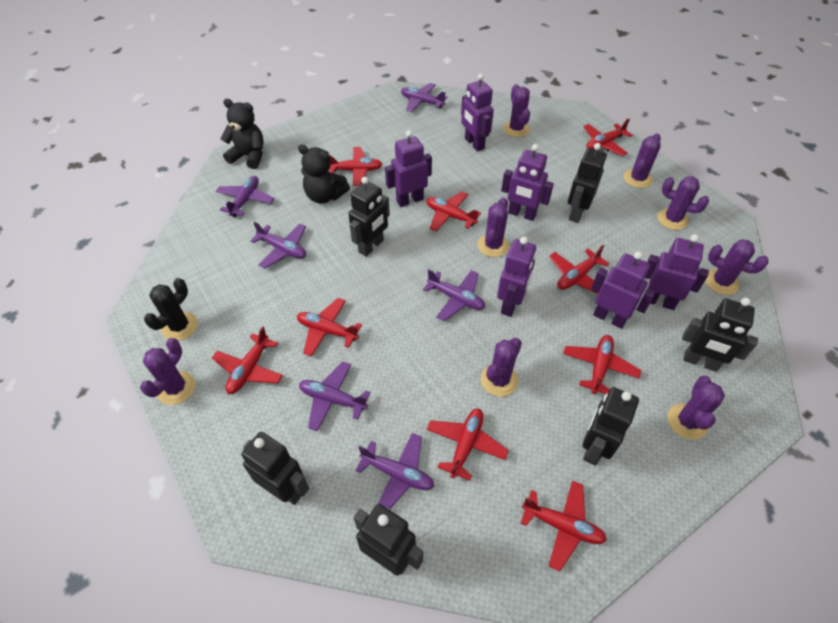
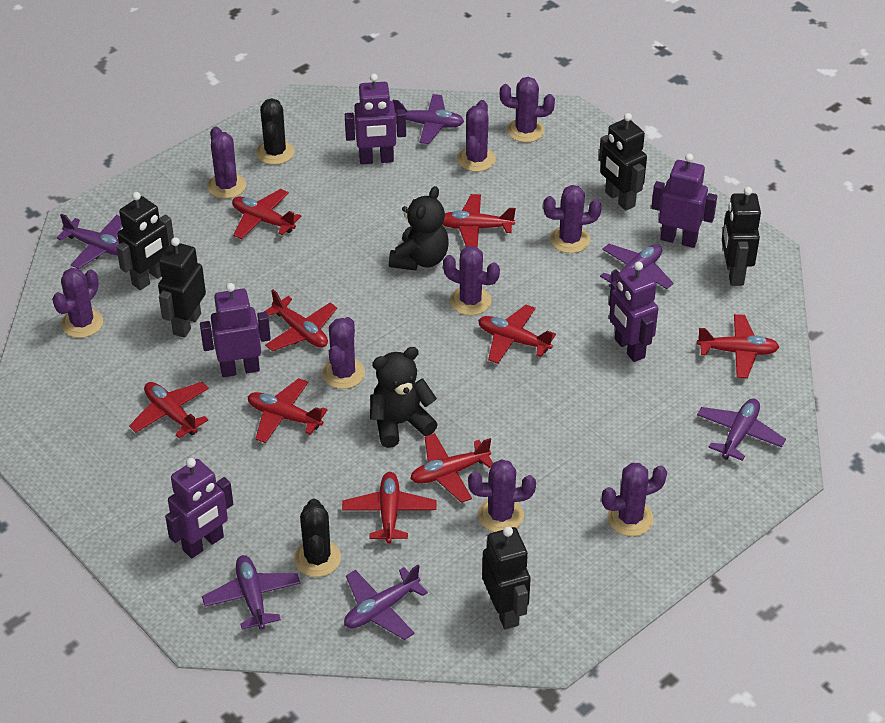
black cactus: [144,278,198,341] = 1 -> [256,98,294,165] [294,498,341,577] = 2
black robot: [241,432,309,505] [348,177,390,257] [354,504,423,576] [568,143,607,223] [582,387,639,466] [682,298,758,372] = 6 -> [116,192,174,290] [158,237,206,338] [482,526,531,629] [599,113,647,211] [722,187,761,286] = 5
purple cactus: [140,338,195,405] [477,197,509,257] [481,338,522,397] [503,84,530,137] [624,133,661,188] [657,176,709,230] [668,376,725,440] [705,239,769,295] = 8 -> [52,268,103,338] [207,126,246,199] [322,317,365,389] [443,246,500,315] [457,100,496,172] [468,459,536,532] [500,77,555,142] [543,185,602,253] [602,463,667,536] = 9
purple robot: [385,130,432,207] [461,73,494,151] [497,237,536,317] [501,144,554,221] [591,252,656,329] [645,234,709,310] = 6 -> [165,458,233,558] [200,283,271,377] [345,74,406,164] [609,262,658,362] [651,153,717,248] = 5

